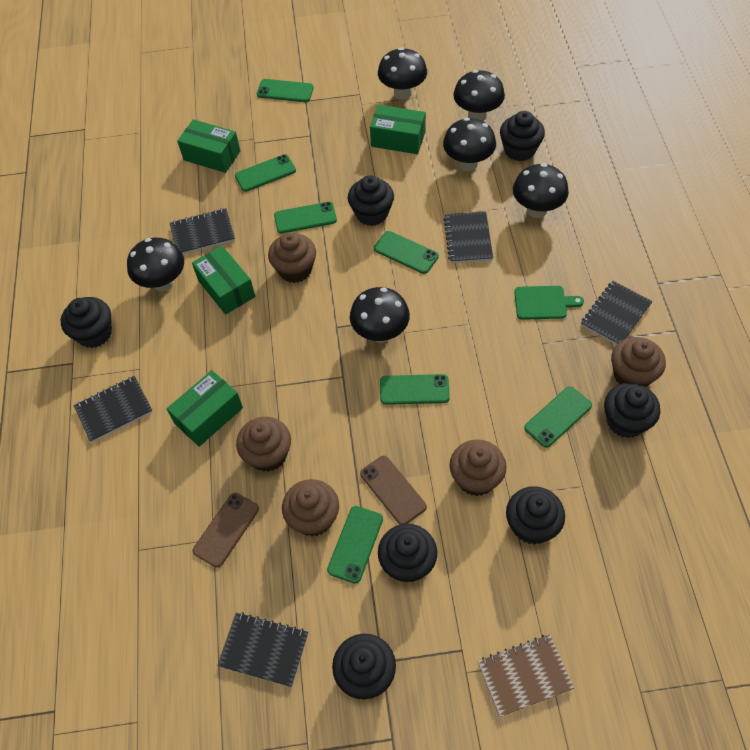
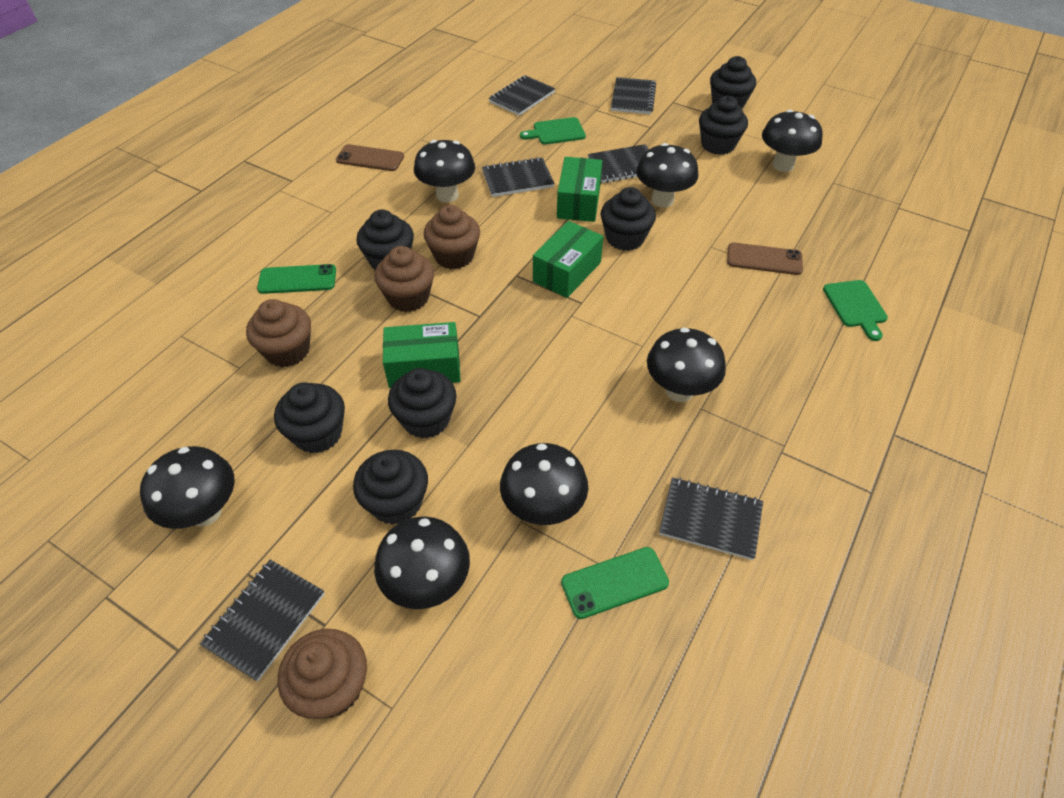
black mushroom: [127,238,184,292] [350,287,410,343] [378,47,427,100] [443,118,496,171] [453,70,505,121] [513,163,569,218] = 6 -> [140,446,234,529] [374,516,470,609] [414,140,475,202] [500,443,588,525] [636,143,698,207] [647,328,726,402] [762,110,823,172] = 7
black notebook: [74,376,153,443] [170,208,235,254] [217,612,308,687] [443,211,493,263] [581,281,653,345] = 5 -> [200,559,325,682] [482,157,554,197] [489,75,555,116] [588,144,649,183] [611,77,656,114] [659,477,763,560] = 6
brown cupcake: [236,417,291,472] [268,232,316,283] [282,479,339,537] [449,440,507,496] [611,337,666,387] = 5 -> [246,299,311,367] [278,629,367,719] [374,246,434,312] [424,205,480,269] = 4
brown notebook: [478,634,574,717] = 1 -> none = 0
green box: [167,370,243,447] [177,119,240,173] [192,245,255,315] [370,105,426,154] = 4 -> [383,322,461,388] [533,221,604,298] [557,157,602,222] = 3
green cutting board: [514,286,584,320] = 1 -> [520,117,586,145] [823,280,888,341] = 2
green phone: [235,154,296,192] [257,79,314,102] [274,202,337,234] [327,506,383,584] [374,231,439,274] [380,374,450,405] [524,386,592,448] = 7 -> [257,264,336,294] [561,547,669,619] = 2

